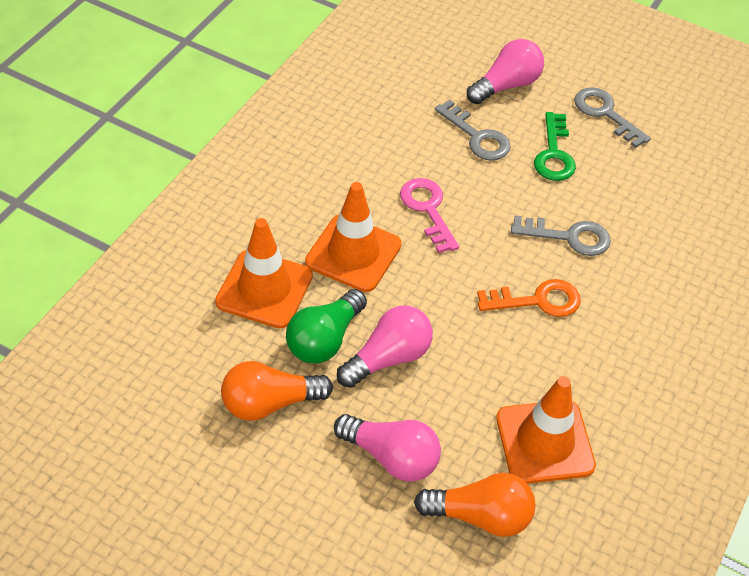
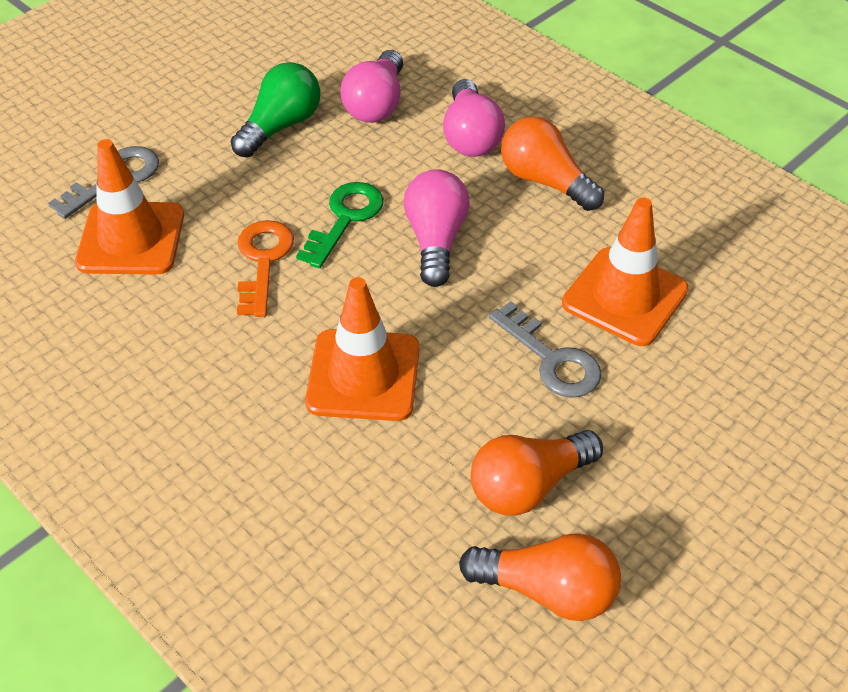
grey key: [435,100,511,161] [511,216,611,256] [574,87,651,148] = 3 -> [48,146,159,219] [489,301,602,398] = 2
orange light bulb: [221,361,333,420] [414,473,536,537] = 2 -> [459,533,621,621] [471,430,603,516] [501,117,604,211] = 3
pink key: [400,178,459,253] = 1 -> none = 0

